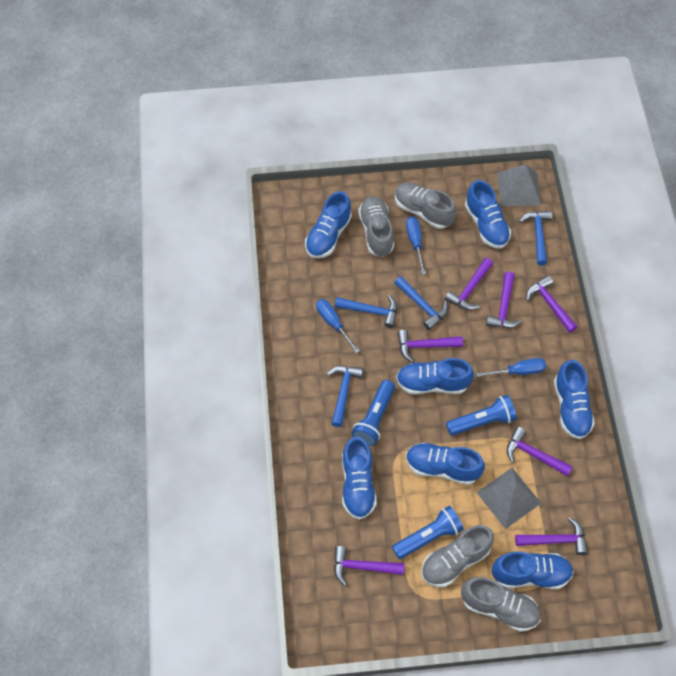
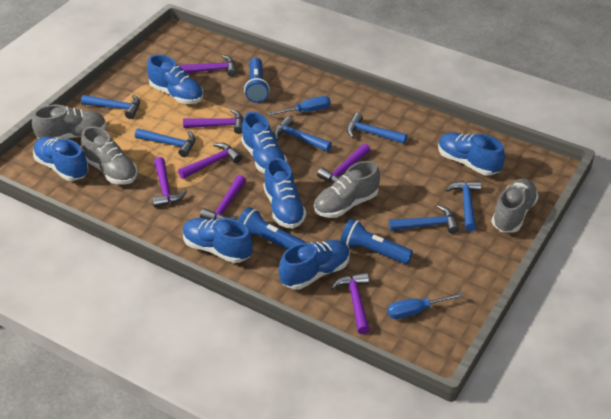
blue hammer: [327,366,363,427] [335,295,397,328] [394,276,448,330] [519,211,552,265] = 4 -> [81,94,140,119] [135,128,195,157] [273,116,332,152] [347,113,407,144] [389,205,459,234] [446,181,481,232] = 6
blue screwdriver: [316,299,360,353] [406,216,426,275] [476,358,546,377] = 3 -> [268,96,331,116] [387,293,463,319] = 2
grey pyramid: [476,468,541,529] [497,164,541,206] = 2 -> none = 0

